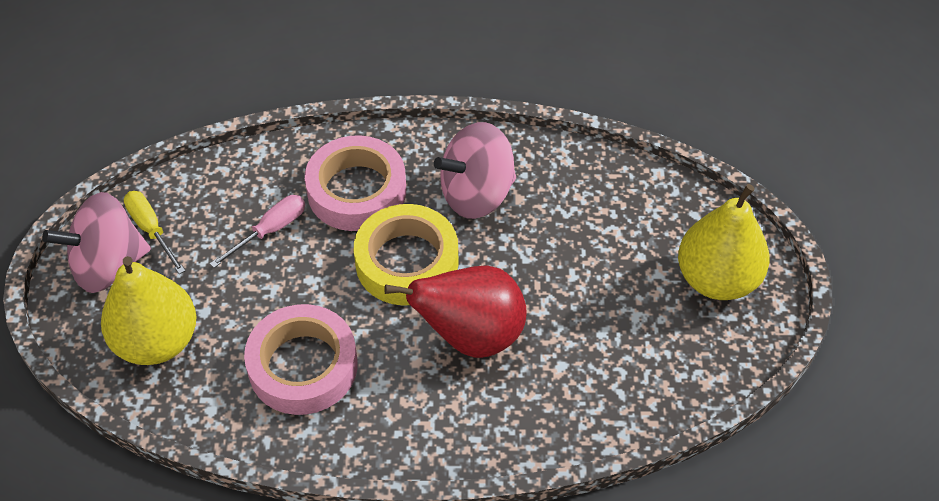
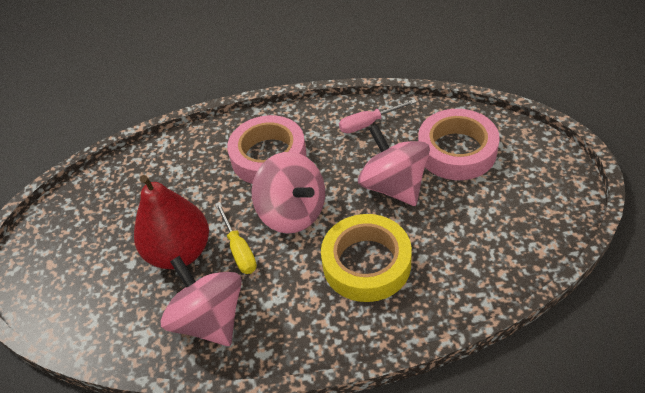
pink spinning top: [42,192,151,293] [434,122,516,219] = 2 -> [160,256,242,346] [252,152,325,234] [358,124,430,206] = 3
yellow pear: [101,256,196,365] [678,184,770,300] = 2 -> none = 0

